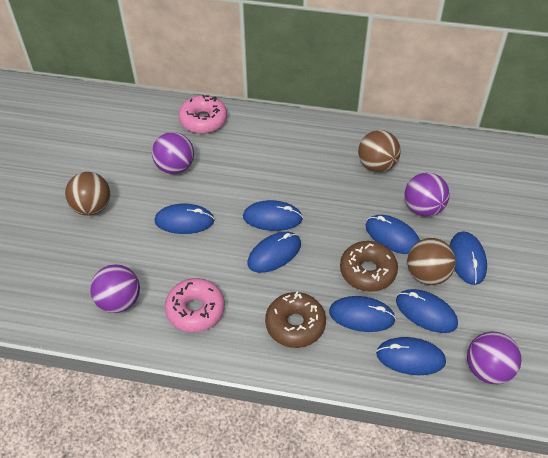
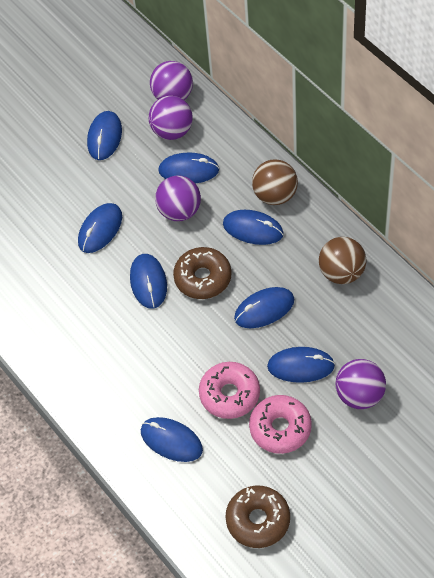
brown ball: [65,172,110,216] [358,130,401,172] [407,238,456,285] = 3 -> [252,159,298,205] [319,237,366,284] = 2

